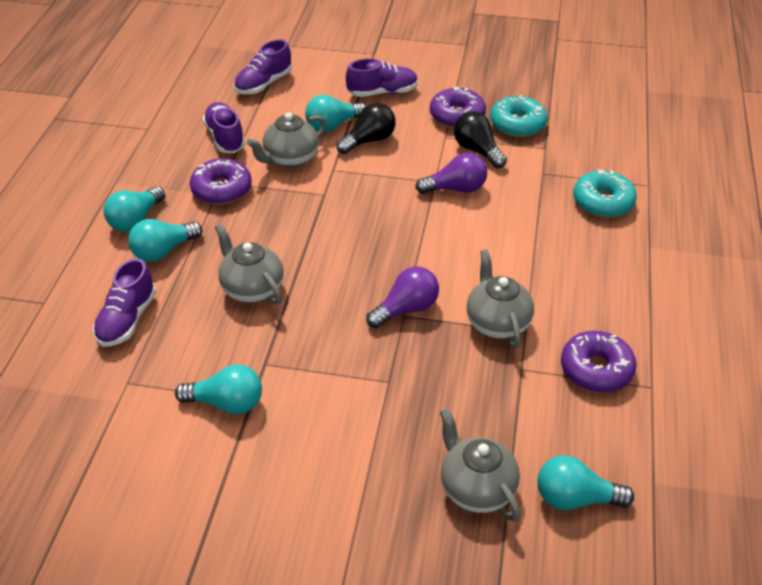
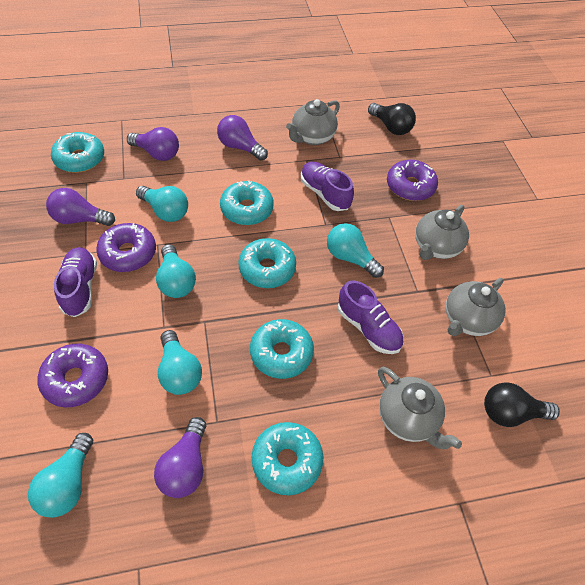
purple light bulb: [366,267,439,328] [415,153,487,194] = 2 -> [46,188,115,226] [127,127,179,161] [154,417,206,498] [217,115,268,161] = 4
purple shoe: [93,258,156,346] [203,102,245,153] [234,39,292,94] [346,58,418,97] = 4 -> [54,247,97,317] [301,162,354,211] [338,281,404,354] = 3
turquoise donut: [490,95,547,137] [573,169,637,218] = 2 -> [51,132,104,173] [220,181,274,225] [238,238,296,288] [250,319,314,379] [252,422,324,495] = 5

